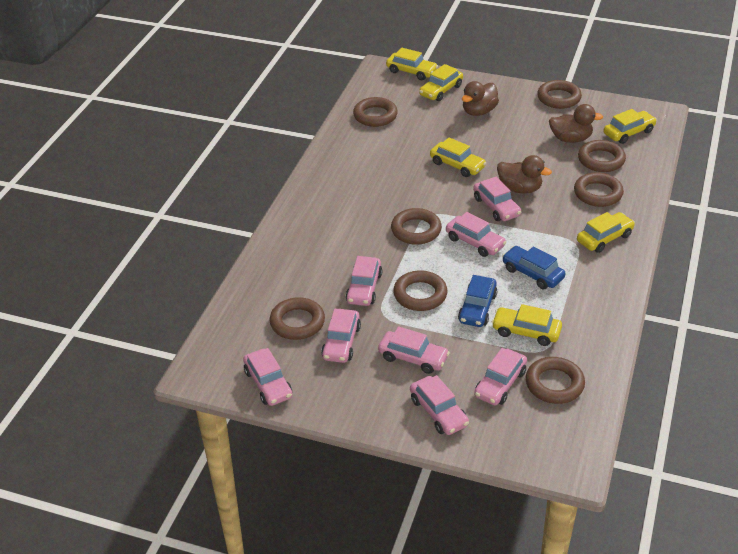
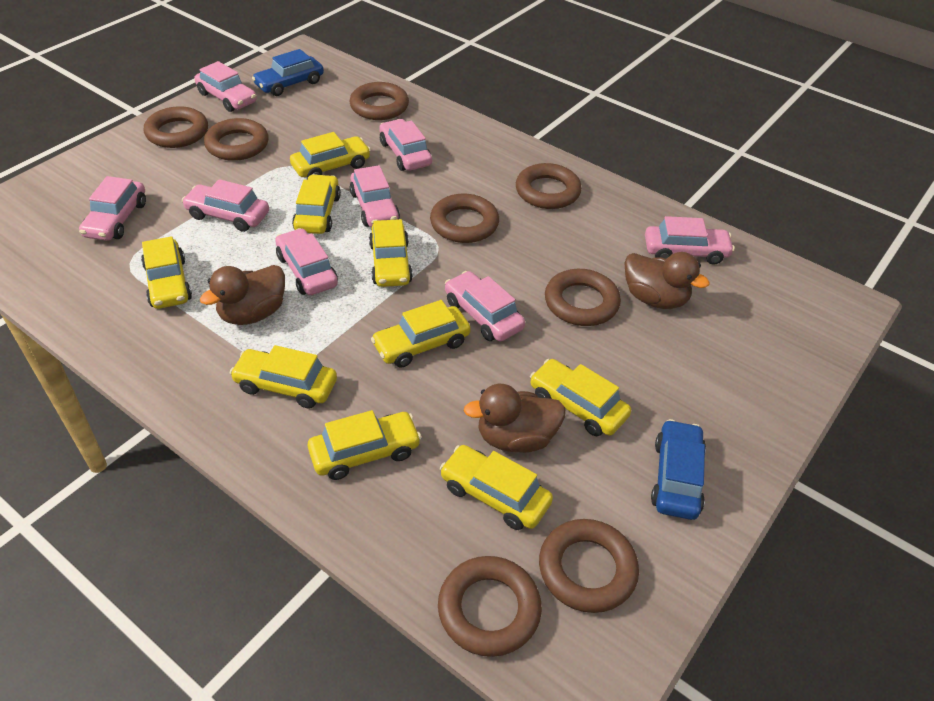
yellow car: [386,48,438,80] [419,64,463,101] [430,138,486,177] [492,304,562,346] [577,212,635,253] [603,109,657,144] = 6 -> [141,236,192,309] [230,345,337,409] [290,132,371,177] [292,174,341,234] [308,410,422,480] [369,219,413,287] [371,300,471,368] [440,445,553,530] [530,359,631,436] = 9

